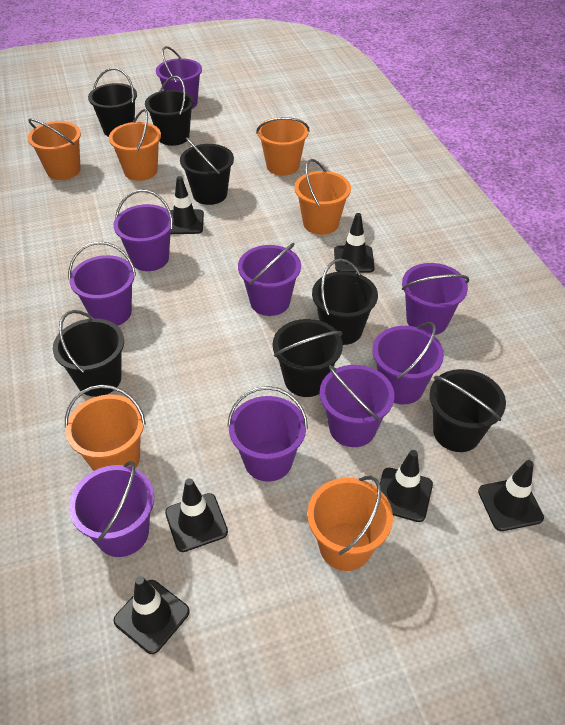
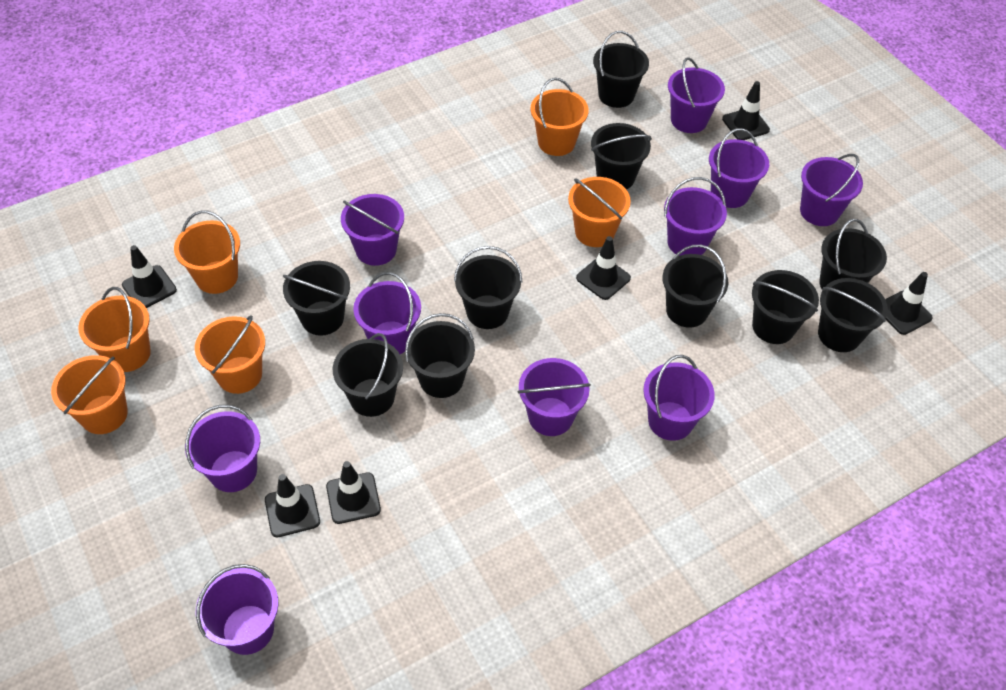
black bucket: [53,310,124,397] [88,68,137,137] [145,76,194,146] [180,137,234,205] [273,319,343,397] [312,259,378,345] [429,369,506,452] = 7 -> [283,261,350,336] [333,333,403,417] [405,313,475,398] [454,246,522,329] [591,123,652,189] [593,31,649,108] [662,245,729,328] [752,270,819,344] [818,278,888,352] [819,219,887,289] = 10
purple bucket: [68,242,136,326] [69,461,154,557] [113,190,174,271] [156,46,202,109] [227,386,308,482] [238,243,301,316] [320,365,394,447] [372,322,444,405] [402,263,469,335] = 9 -> [185,405,260,492] [196,564,278,655] [341,194,404,266] [353,272,421,354] [518,358,591,436] [643,355,715,441] [664,177,727,256] [668,57,725,133] [709,128,769,208] [800,154,863,226] = 10

